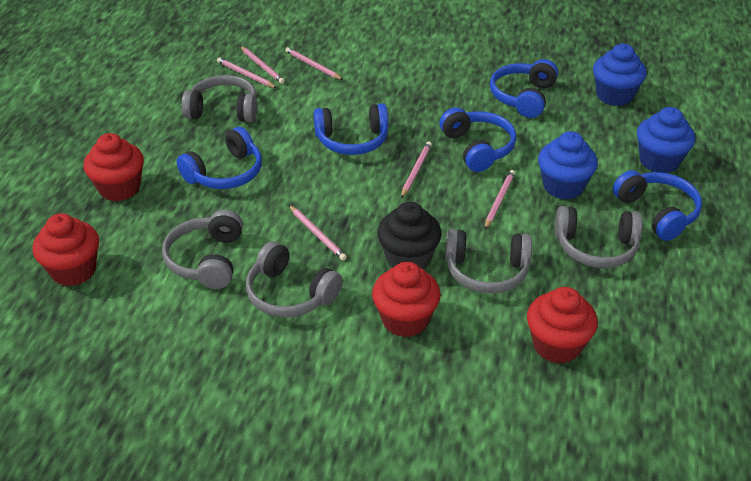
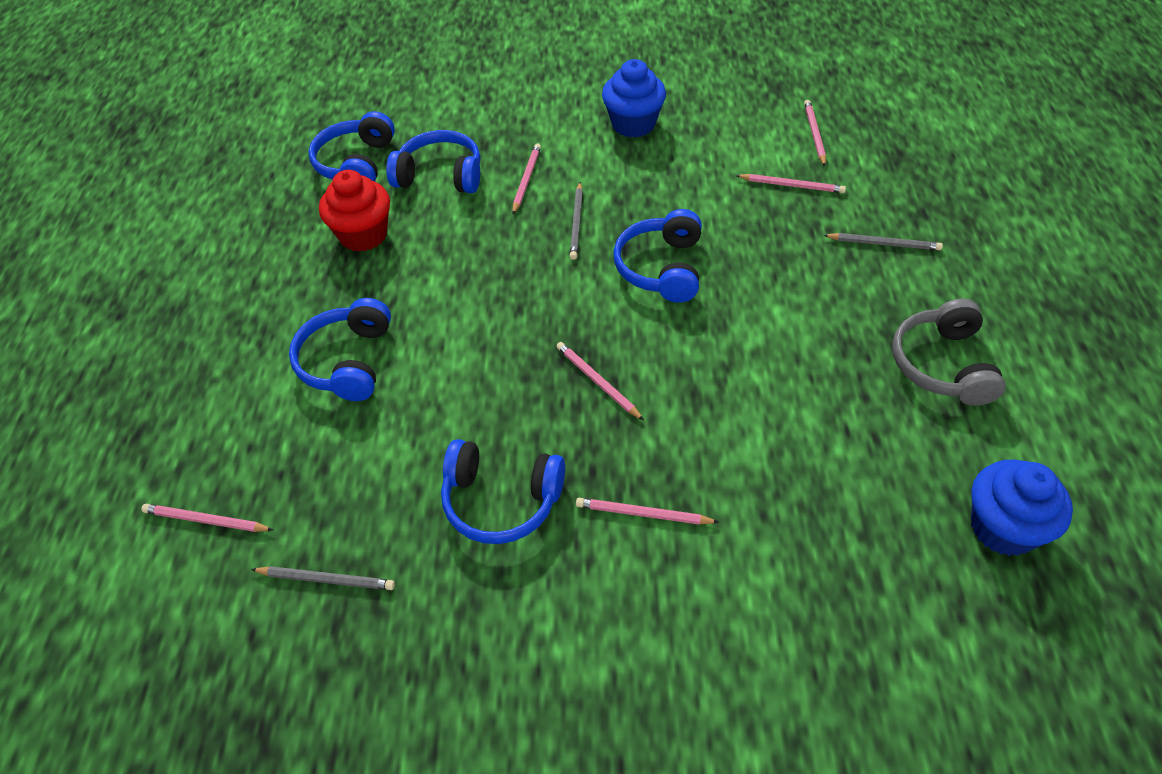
black cupcake: [377,202,441,270] = 1 -> none = 0
blue cupcake: [538,131,598,199] [593,44,646,106] [637,107,695,173] = 3 -> [602,59,666,138] [971,460,1073,556] = 2
grey headphones: [162,209,243,289] [182,75,257,122] [246,241,343,317] [445,229,532,293] [555,206,643,268] = 5 -> [892,298,1005,406] = 1
grey pencil: none = 0 -> [251,566,395,590] [570,182,583,260] [823,233,943,250] = 3
red cupcake: [32,213,99,286] [84,133,144,202] [372,262,441,337] [527,287,598,364] = 4 -> [319,170,390,252] = 1

